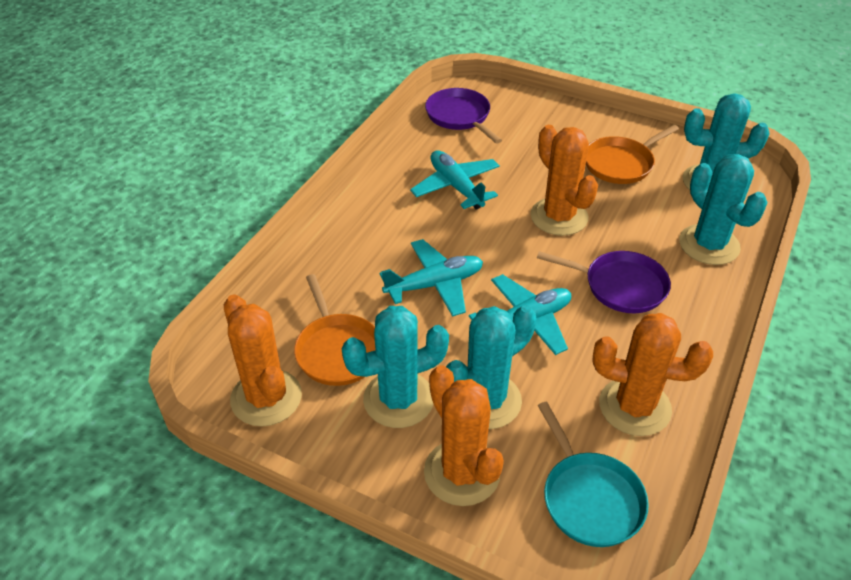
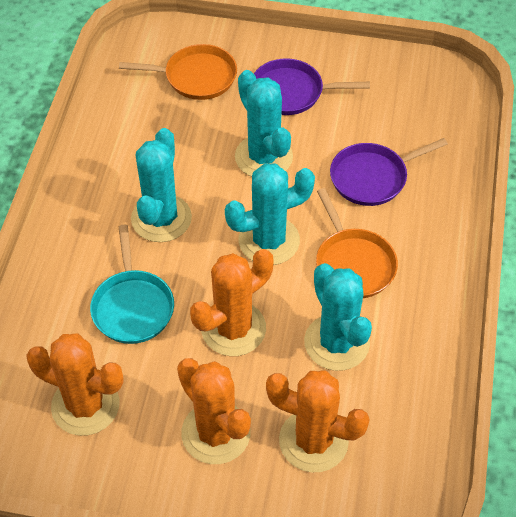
turquoise plane: [380,239,483,317] [410,150,500,209] [469,274,571,355] = 3 -> none = 0

